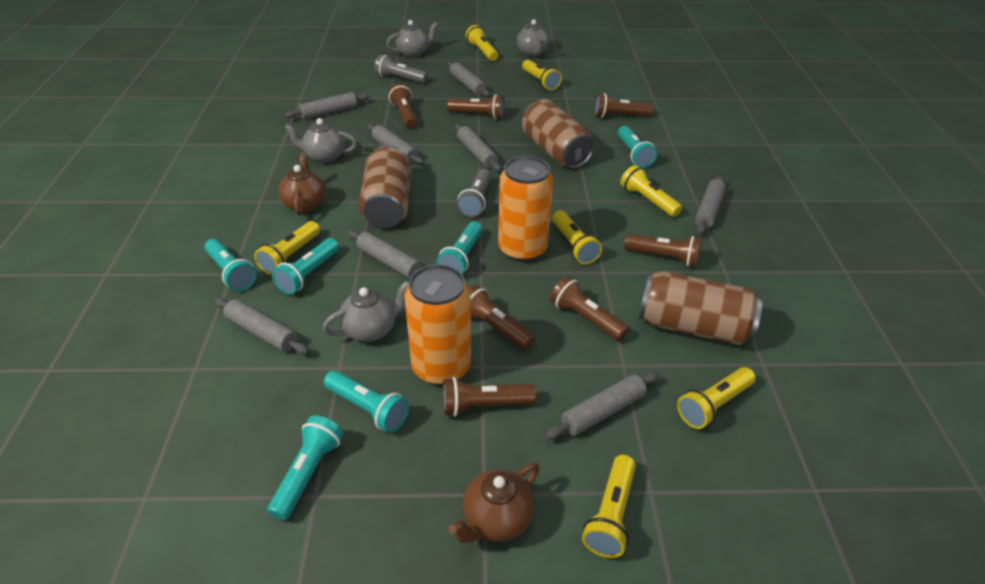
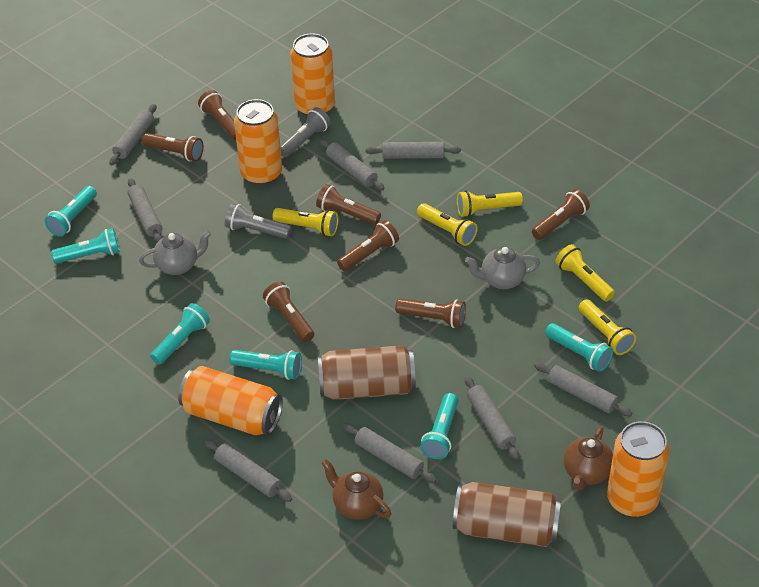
brown can: [359,145,411,228] [522,99,595,169] [639,271,762,345] = 3 -> [318,345,416,400] [453,482,561,547] = 2
grey teapot: [284,118,357,163] [323,280,409,342] [386,20,438,58] [517,19,549,57] = 4 -> [139,230,211,275] [465,247,540,289] = 2
orange can: [405,264,471,385] [498,156,553,262] = 2 -> [178,366,283,435] [234,99,282,185] [290,33,335,116] [607,421,670,517] = 4
yellow flashlight: [254,221,320,275] [465,25,498,61] [522,60,562,91] [552,210,602,265] [582,455,636,558] [620,165,682,217] [677,367,756,429] = 7 -> [272,208,338,236] [417,203,478,246] [457,190,523,217] [555,244,615,302] [579,299,636,355] = 5

